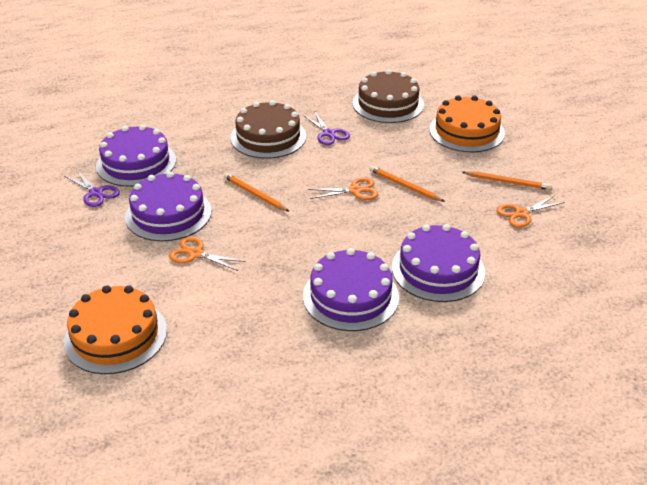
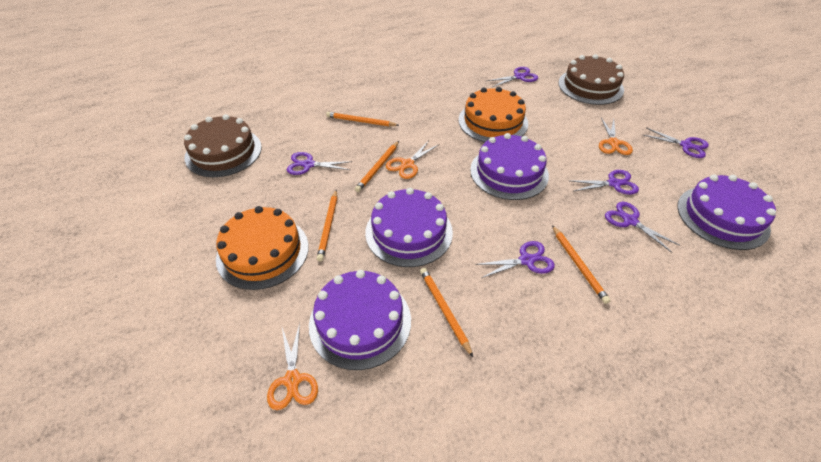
orange pencil: [224,173,290,212] [369,166,445,202] [462,171,552,190] = 3 -> [317,190,337,261] [326,112,399,127] [355,141,399,192] [420,268,473,357] [552,225,611,304] = 5
purple scissors: [64,169,120,207] [303,111,350,145] = 2 -> [287,152,353,175] [475,241,555,278] [487,67,538,87] [571,170,639,195] [605,202,680,253] [643,128,709,158] = 6

